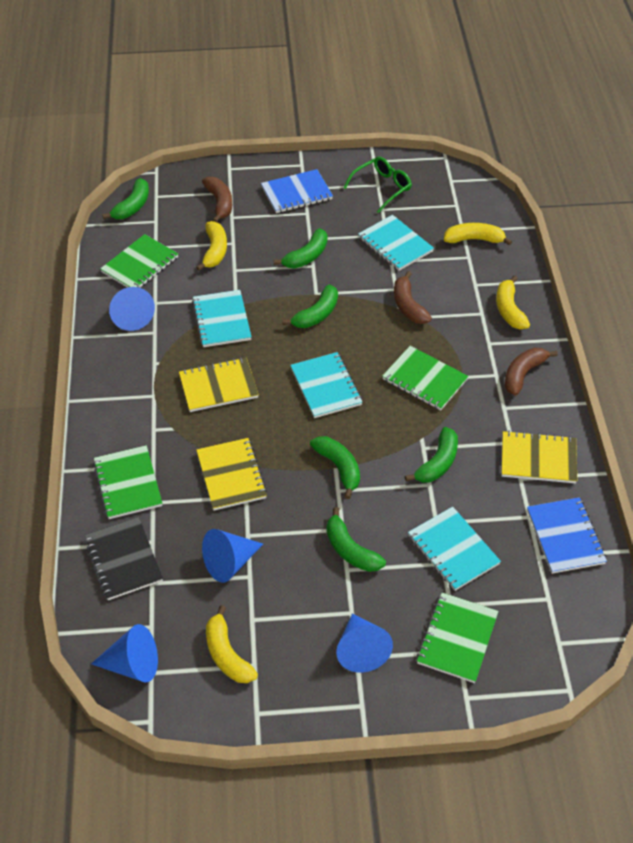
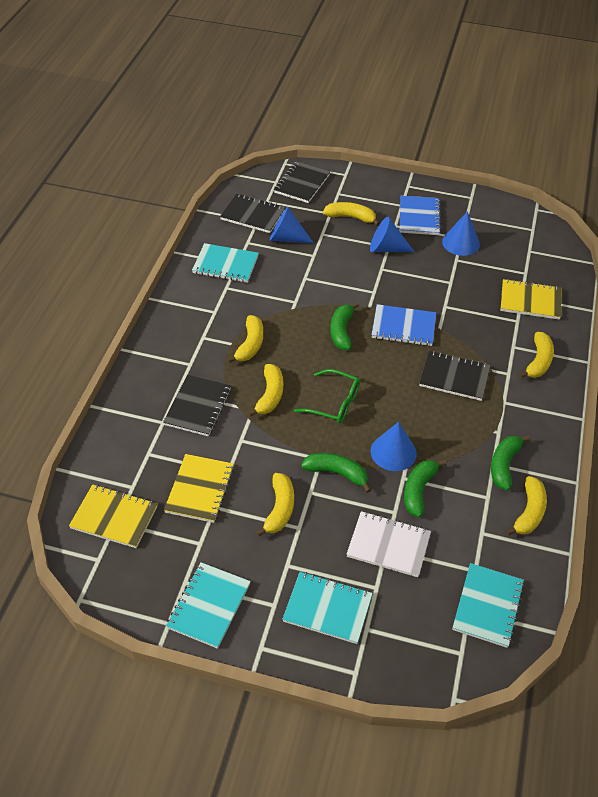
black notebook: [85,517,163,600] = 1 -> [163,375,231,436] [220,194,286,233] [274,161,330,203] [419,351,491,401] = 4
brown banana: [202,176,232,222] [394,271,432,324] [505,348,558,396] = 3 -> none = 0
green banana: [102,178,149,219] [274,228,328,268] [283,284,338,328] [310,436,360,499] [326,507,386,572] [405,427,458,483] = 6 -> [301,453,371,493] [330,302,359,350] [404,460,447,517] [491,435,530,490] = 4
green notebook: [93,445,162,519] [100,234,178,288] [382,346,469,410] [416,593,499,683] = 4 -> none = 0
white notebook: none = 0 -> [347,511,431,577] = 1
yellow banana: [196,221,227,271] [206,605,258,683] [444,223,512,245] [496,275,530,329] = 4 -> [227,315,263,363] [248,364,283,417] [256,473,294,537] [323,202,380,226] [506,476,547,535] [519,332,554,378] = 6

